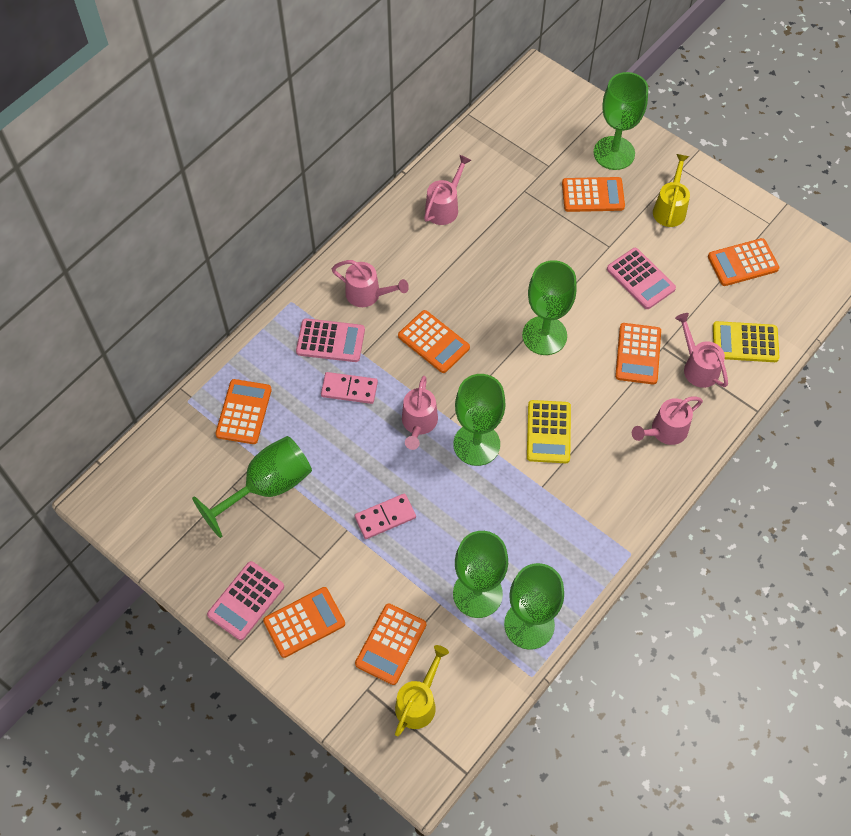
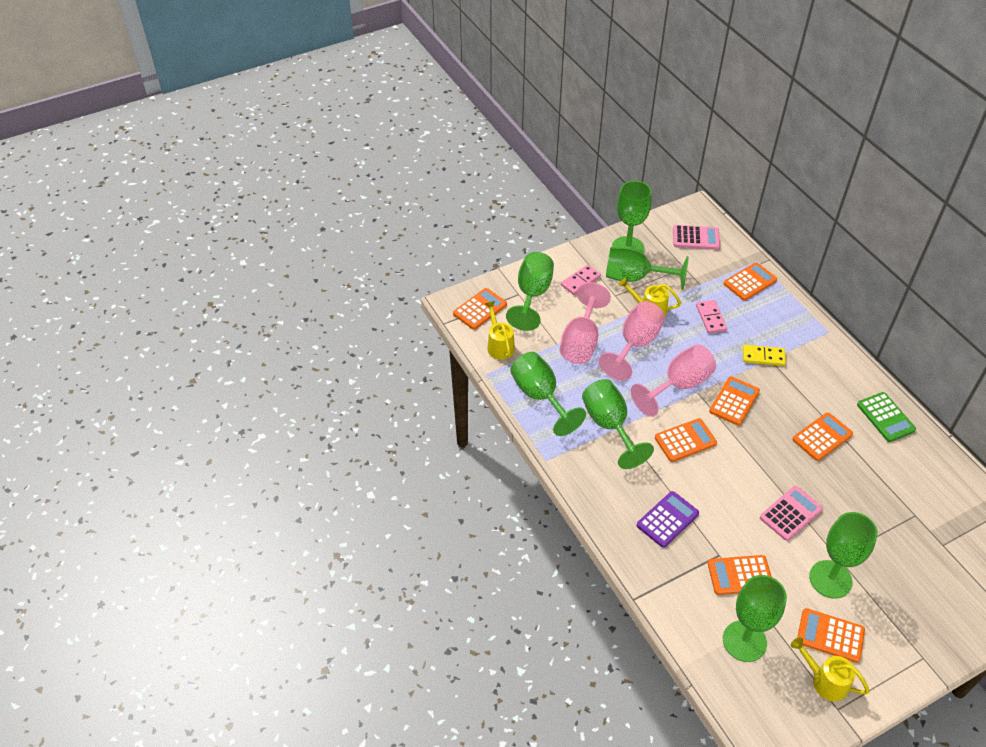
green calculator: none = 0 -> [857,392,916,442] = 1
green goblet: [192,436,312,538] [453,374,505,466] [453,531,508,618] [504,563,564,650] [522,260,577,355] [593,72,648,170] = 6 -> [506,252,554,331] [510,352,586,436] [582,379,654,469] [606,247,689,290] [612,181,652,253] [723,575,787,662] [809,512,878,599] = 7
pink calculator: [207,561,284,640] [296,318,365,362] [607,248,676,309] = 3 -> [673,225,720,250] [760,486,823,541] = 2
pink goblet: none = 0 -> [560,282,611,364] [598,301,665,381] [631,344,716,417] = 3
pink watering can: [332,260,409,307] [402,376,438,450] [424,155,471,225] [632,397,703,445] [675,313,728,388] = 5 -> none = 0
purple calculator: none = 0 -> [637,491,699,548] = 1
yellow calculator: [527,400,571,463] [713,321,779,362] = 2 -> none = 0
yellow domino: none = 0 -> [743,345,786,366] = 1
yellow watering can: [395,645,449,736] [653,154,690,227] = 2 -> [485,301,515,360] [619,278,681,317] [791,637,870,701] = 3

